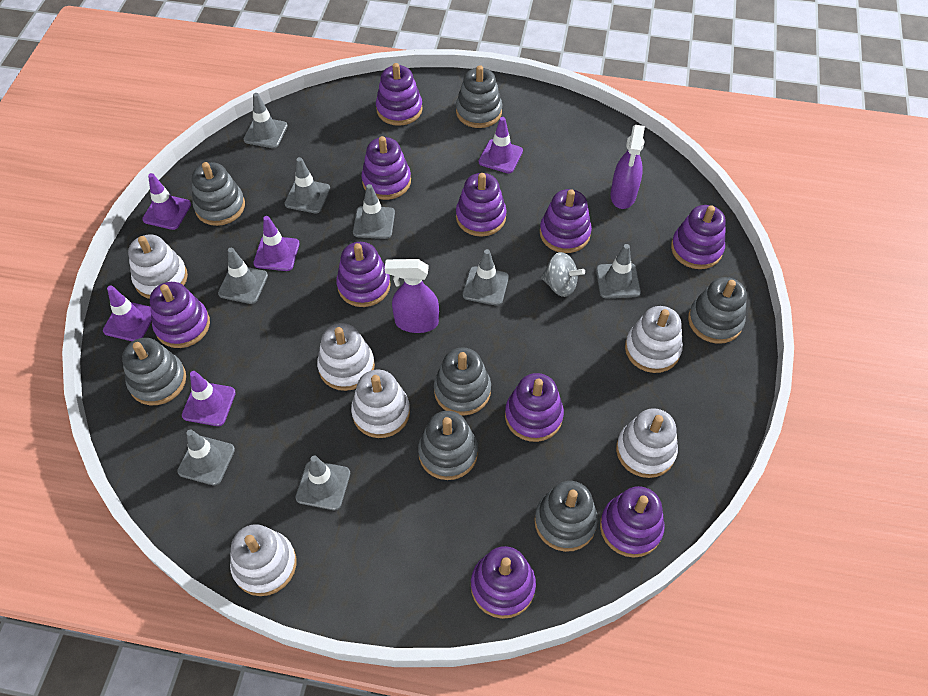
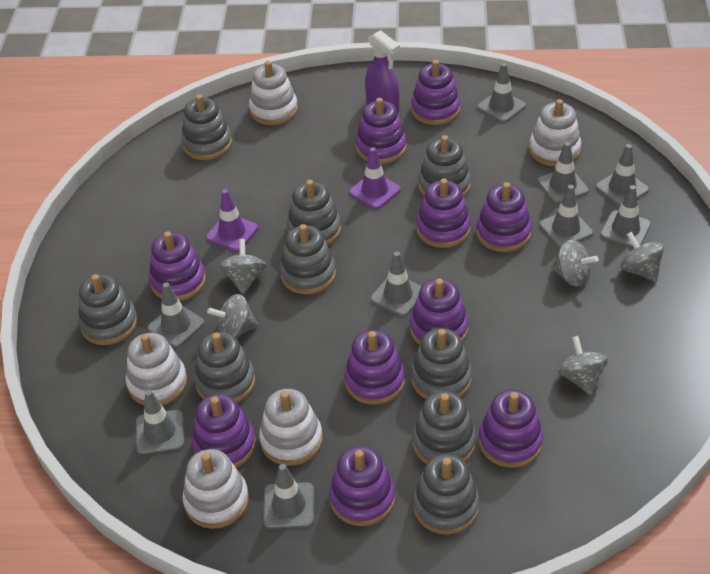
grey spinning top: [541,252,585,297] = 1 -> [207,294,258,338] [219,239,266,294] [551,240,598,287] [558,336,608,395] [621,232,664,282] = 5
grey stacking toy: [122,338,186,405] [192,162,245,226] [418,411,478,480] [434,347,491,416] [456,65,502,128] [534,481,598,552] [688,277,747,344] = 7 -> [78,274,138,345] [181,95,232,160] [194,332,255,403] [280,224,336,295] [287,180,341,245] [411,328,472,399] [412,391,476,464] [413,454,479,535] [418,135,471,197] = 9
grey traffic cone: [177,429,235,486] [218,248,268,304] [244,93,288,148] [285,157,330,213] [296,455,350,510] [353,184,395,239] [463,249,509,306] [596,244,641,299] = 8 -> [136,390,184,455] [147,282,205,348] [263,464,314,529] [370,251,422,317] [477,63,526,123] [537,142,589,204] [539,185,593,248] [596,144,649,206] [600,185,651,248] = 9
purple spray bottle: [385,259,439,333] [610,125,645,209] = 2 -> [365,30,400,113] = 1
purple traffic cone: [103,286,152,341] [142,173,191,230] [182,371,236,426] [253,216,300,271] [479,117,523,174] = 5 -> [206,189,258,251] [349,147,401,209] = 2
white stacking toy: [128,235,188,299] [230,524,296,596] [317,323,375,391] [351,370,410,438] [616,408,678,478] [625,306,683,373] = 6 -> [126,333,187,406] [182,449,249,529] [249,61,298,125] [259,389,323,466] [529,99,581,167] = 5

